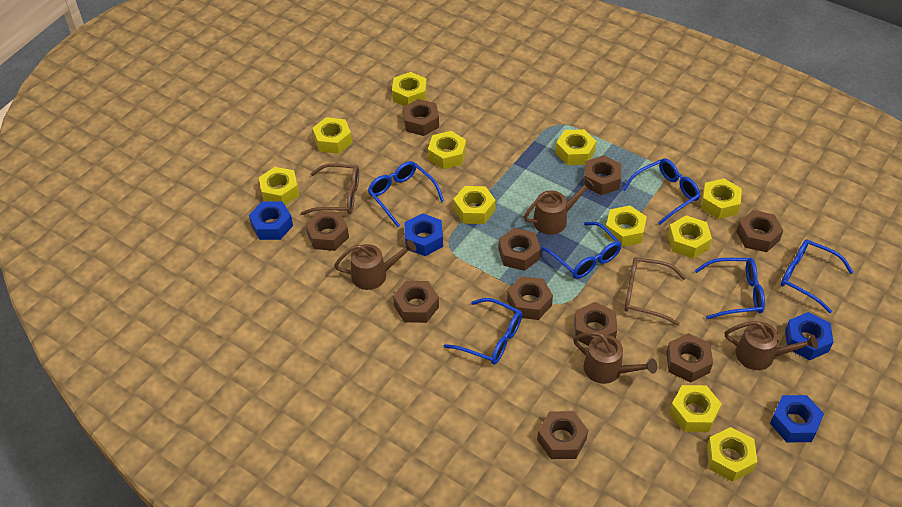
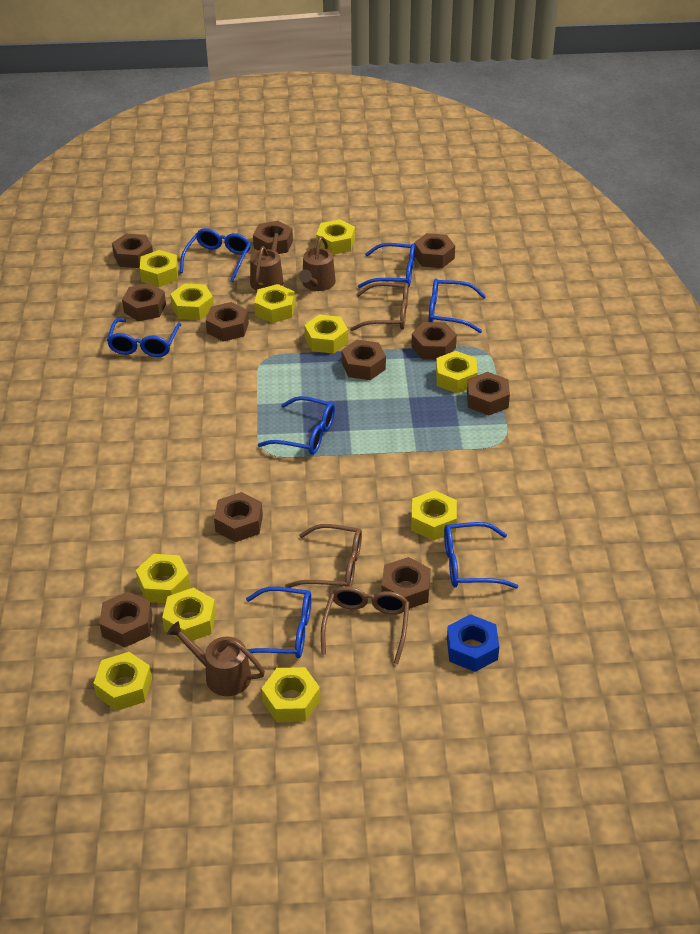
blue glasses: [368,161,444,227] [444,298,522,365] [541,222,622,279] [622,158,700,225] [695,258,765,319] [781,239,854,313] = 6 -> [107,318,181,357] [180,228,251,282] [246,587,311,658] [258,396,335,455] [358,243,415,288] [429,278,486,333] [444,522,518,589] = 7
blue nut: [249,202,293,240] [404,213,443,256] [770,395,824,442] [785,312,834,360] = 4 -> [447,614,499,672] = 1
brown glasses: [301,163,359,215] [624,257,686,326] = 2 -> [285,524,362,588] [321,586,409,664] [350,282,409,331] = 3
brown nut: [306,211,349,251] [393,281,439,323] [403,99,439,136] [498,228,541,271] [507,276,553,320] [537,411,588,459] [574,302,617,346] [584,155,621,195] [666,333,713,383] [736,210,783,252] = 10 -> [99,591,152,647] [112,234,153,268] [122,283,166,322] [206,302,249,342] [214,492,263,542] [253,221,293,254] [341,340,386,380] [382,557,431,609] [411,322,457,360] [414,233,455,268] [467,372,510,415] = 11
brown watering can: [334,239,416,290] [524,178,595,235] [573,332,657,384] [725,321,818,370] = 4 -> [167,621,265,696] [250,226,284,291] [299,236,336,291] = 3

